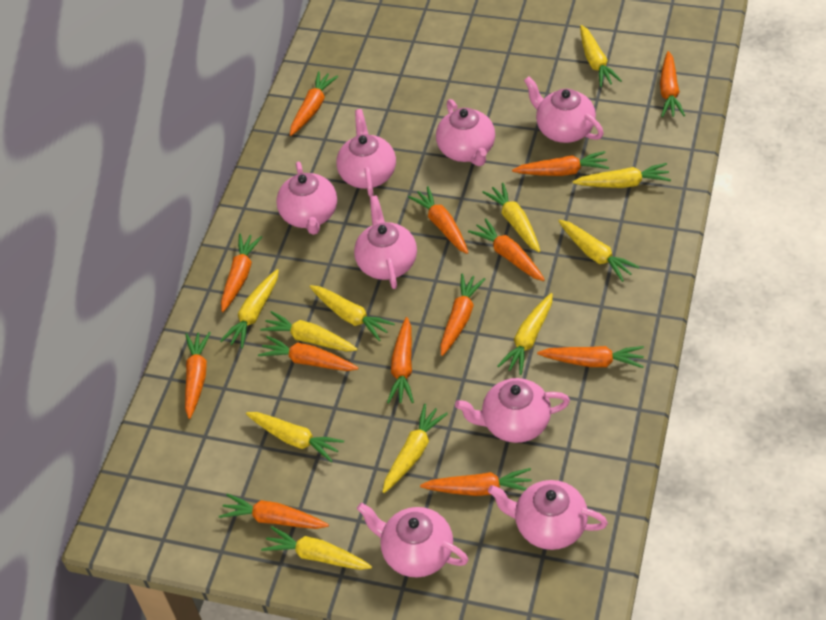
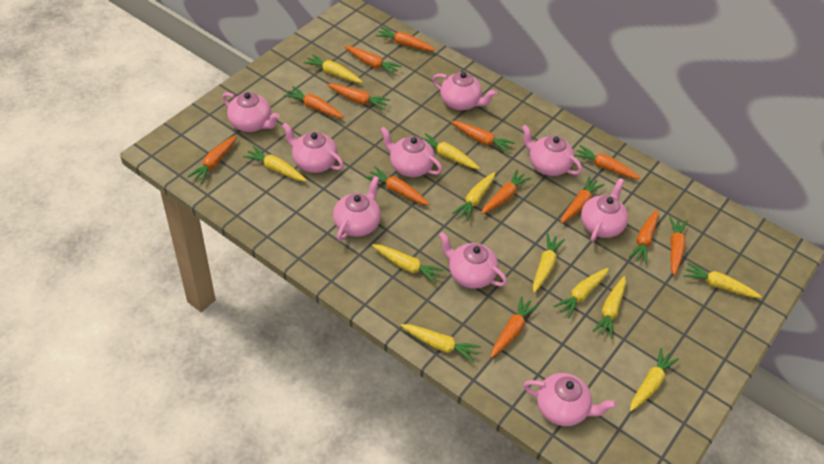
pink teapot: [276,161,337,235] [336,109,396,197] [354,195,417,289] [357,503,468,577] [436,99,495,166] [455,378,570,443] [488,480,608,550] [524,76,604,143] = 8 -> [222,92,280,132] [282,122,344,173] [333,176,381,241] [380,127,442,177] [432,72,497,110] [439,232,507,289] [522,125,582,176] [523,373,616,426] [581,178,628,242] = 9

